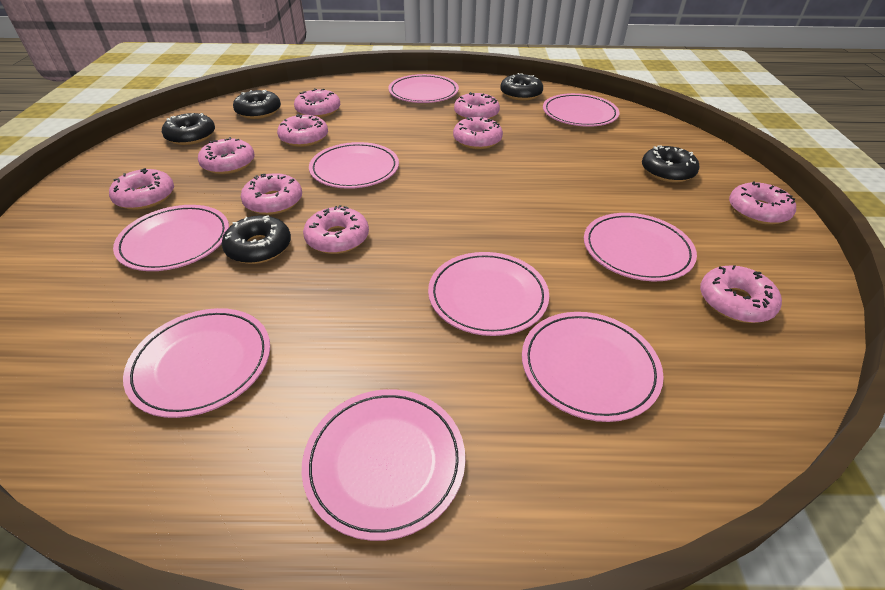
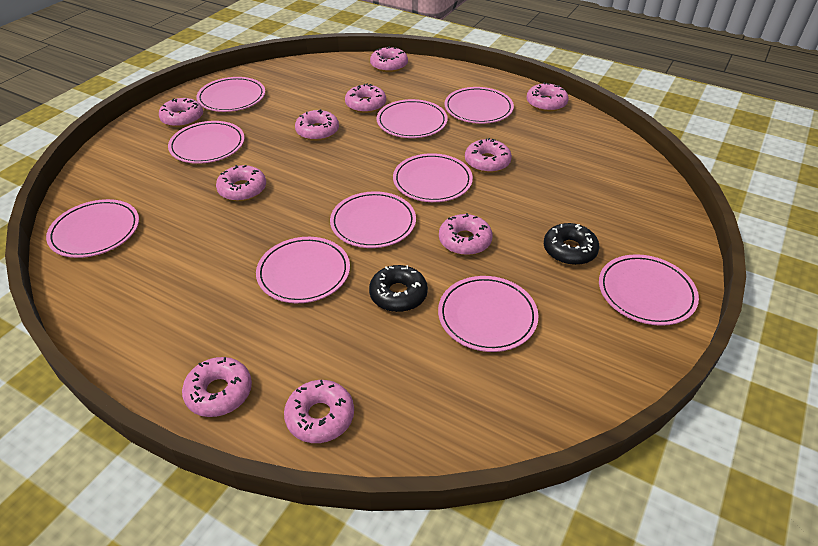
black donut: [162,113,215,145] [222,215,291,264] [233,90,281,119] [500,73,543,101] [642,145,699,182] = 5 -> [369,265,428,312] [544,223,599,265] = 2
pink plate: [113,205,229,271] [123,308,270,418] [302,389,465,541] [309,142,399,189] [389,74,459,103] [428,252,549,336] [522,312,664,422] [543,93,619,127] [584,213,697,281] = 9 -> [46,199,139,258] [168,121,245,164] [197,77,265,112] [256,237,350,303] [330,191,416,248] [377,99,448,138] [393,153,473,202] [438,276,539,352] [444,87,514,124] [599,254,699,326] = 10

